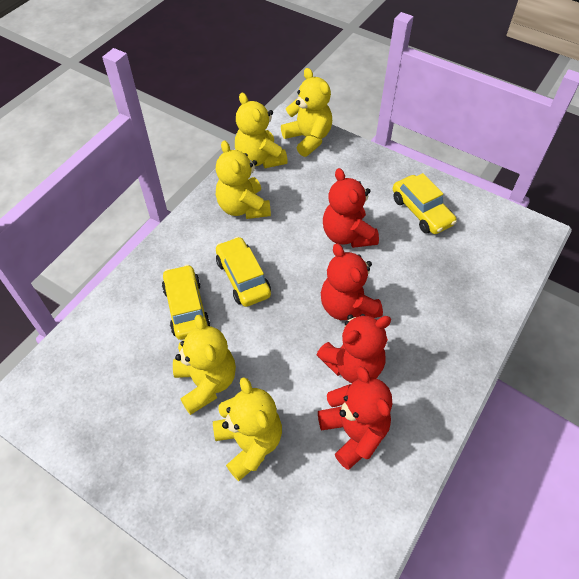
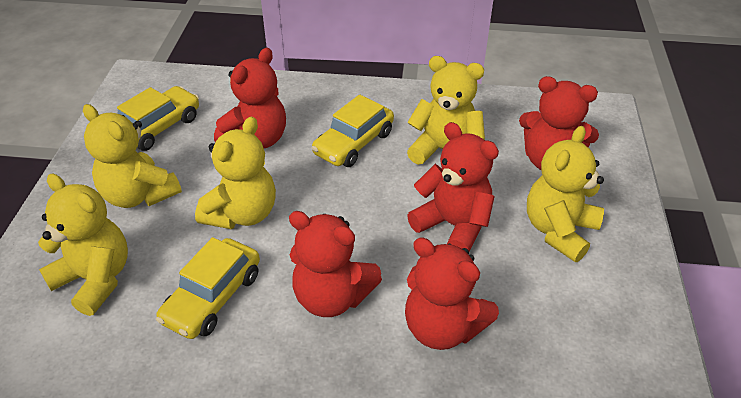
red teddy bear: [316,314,391,383] [318,366,392,470] [321,243,383,320] [323,168,379,248] = 4 -> [214,48,286,148] [289,211,382,317] [405,238,499,350] [407,122,499,252] [519,76,599,170] = 5

